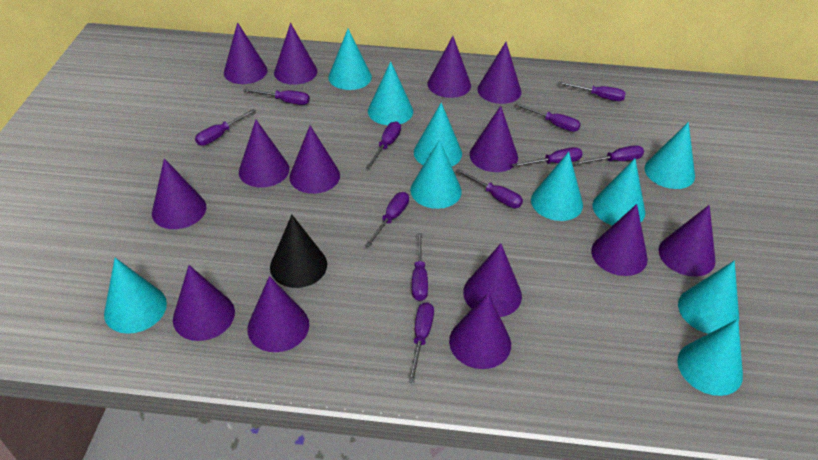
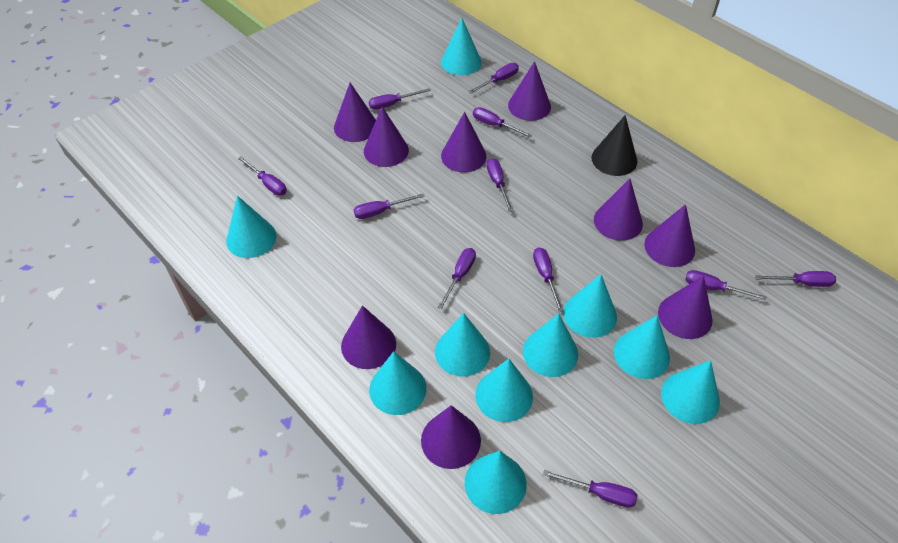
purple cone: [152,158,206,229] [173,265,235,341] [224,22,267,84] [239,120,289,188] [247,276,309,352] [274,23,317,85] [289,125,340,194] [428,36,471,98] [449,293,511,369] [463,243,522,317] [469,106,518,172] [477,42,521,104] [591,204,648,276] [659,205,716,277] = 14 -> [334,82,376,142] [341,305,396,369] [364,107,409,167] [421,405,481,469] [441,112,486,172] [508,61,551,121] [594,179,643,241] [644,204,695,267] [658,276,713,339] = 9

